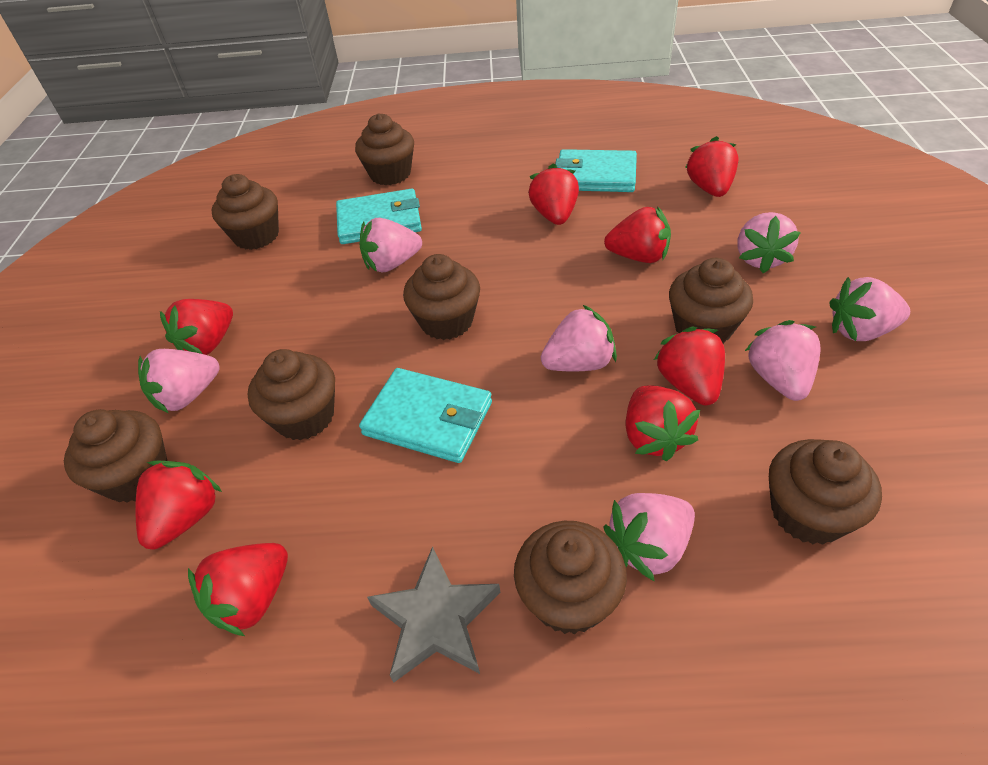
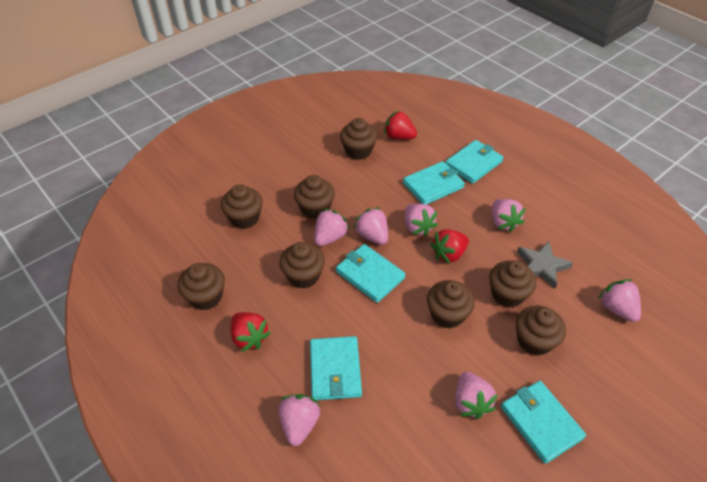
red strawberry: [135,461,222,550] [160,299,233,355] [188,543,288,636] [528,164,579,225] [604,206,671,263] [625,385,701,461] [654,327,725,406] [685,136,739,197] = 8 -> [231,312,270,352] [384,110,417,140] [430,229,469,264] = 3
turquoise wallet: [336,189,422,244] [359,368,492,463] [555,149,637,192] = 3 -> [310,336,362,400] [336,244,406,303] [403,161,465,205] [445,140,504,184] [501,381,586,464] = 5

